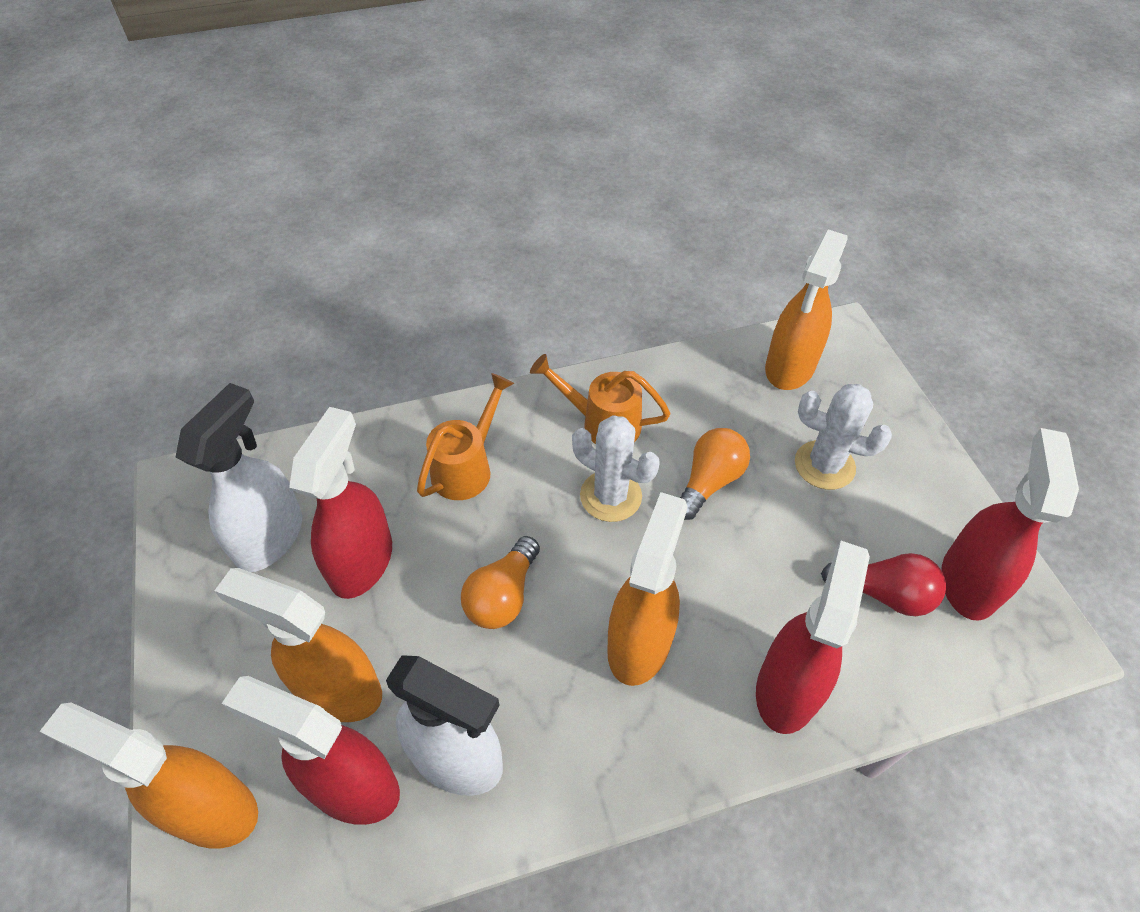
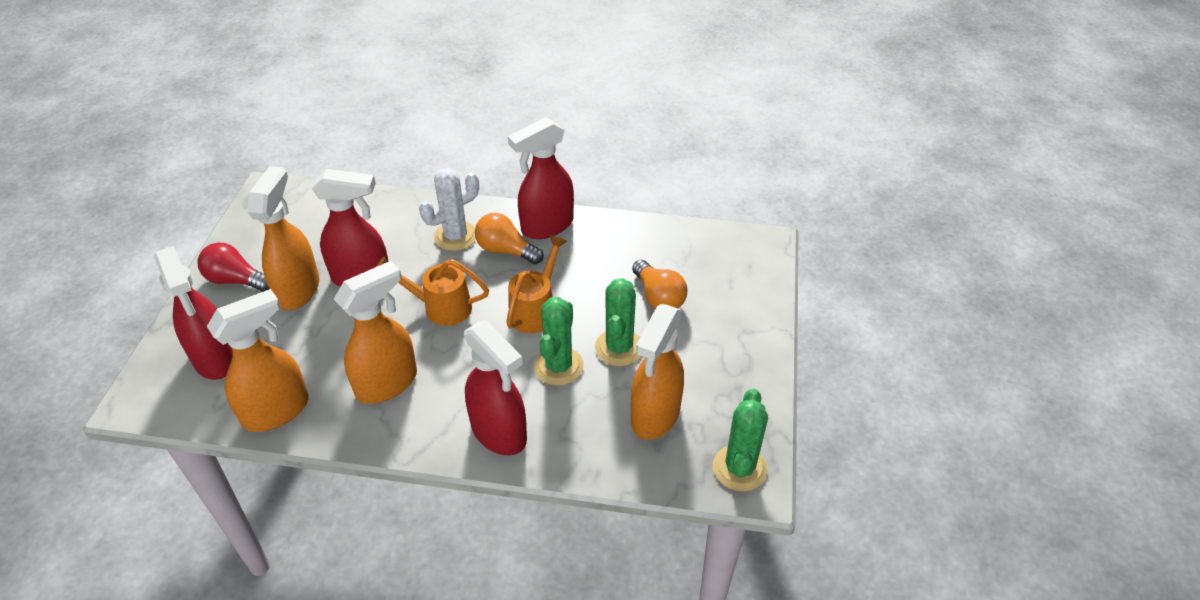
green cactus: none = 0 -> [534,297,584,386] [595,278,641,366] [713,389,768,492] = 3
white cactus: [572,415,660,522] [795,384,892,490] = 2 -> [419,168,479,251] = 1
white spray bottle: [176,383,302,572] [386,655,503,796] = 2 -> none = 0

